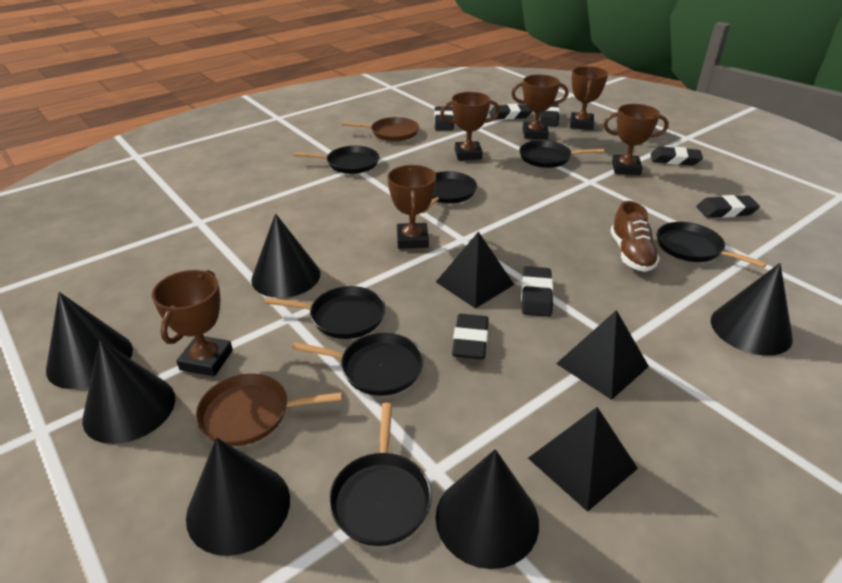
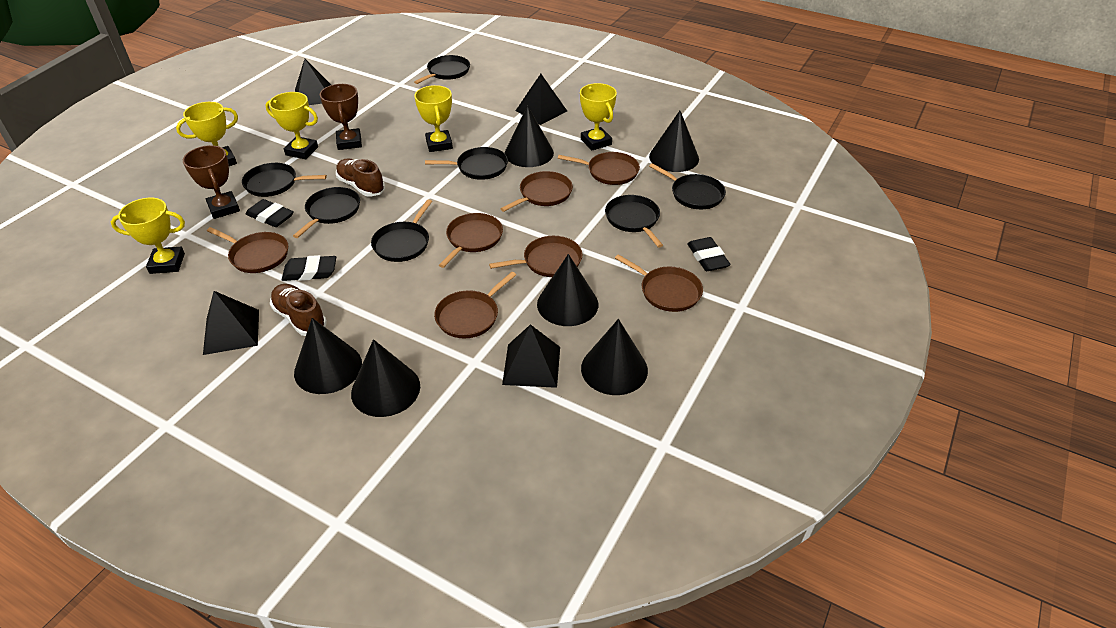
black eraser: [434,107,454,130] [452,314,489,360] [489,104,532,119] [521,266,553,317] [539,104,560,127] [651,146,703,166] [697,195,760,218] = 7 -> [245,199,294,227] [282,255,336,281] [687,237,731,271] = 3
black pyramid: [436,231,514,309] [528,407,638,512] [556,310,649,400] = 3 -> [203,291,259,355] [295,59,331,105] [502,324,560,388] [516,74,567,125] = 4
brown pan: [195,374,342,446] [342,117,419,141] = 2 -> [207,227,288,273] [434,272,516,338] [439,213,503,268] [489,236,583,277] [500,171,573,212] [558,152,640,185] [615,254,703,312] = 7
brown shoe: [610,201,660,272] = 1 -> [270,284,327,336] [336,159,385,197] = 2
brown trophy: [152,270,233,377] [387,165,436,249] [440,92,500,160] [511,75,569,139] [570,66,608,130] [604,104,669,175] = 6 -> [183,145,240,219] [320,84,362,150] = 2
yellow trophy: none = 0 -> [111,198,185,274] [176,102,238,166] [265,92,318,159] [414,85,453,152] [580,83,617,150] = 5

